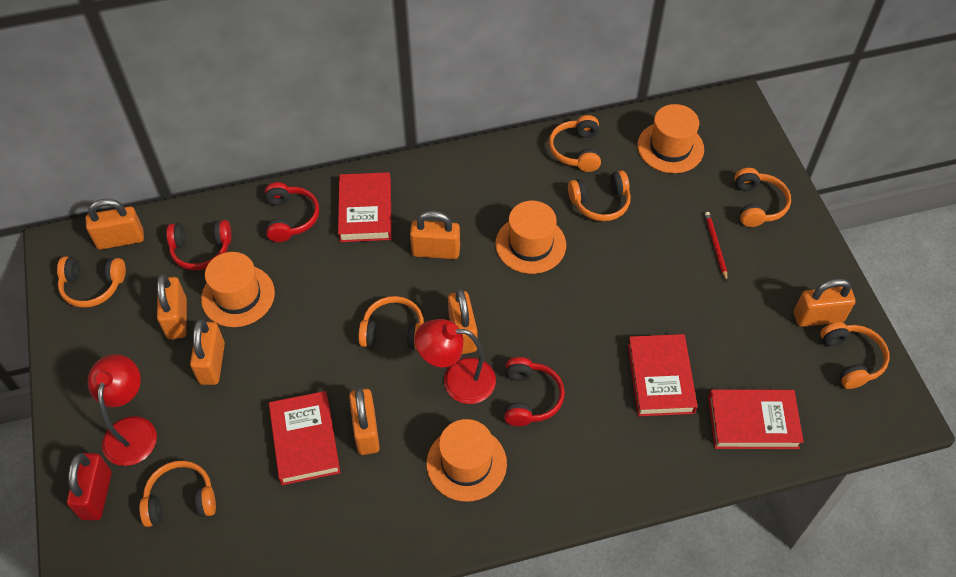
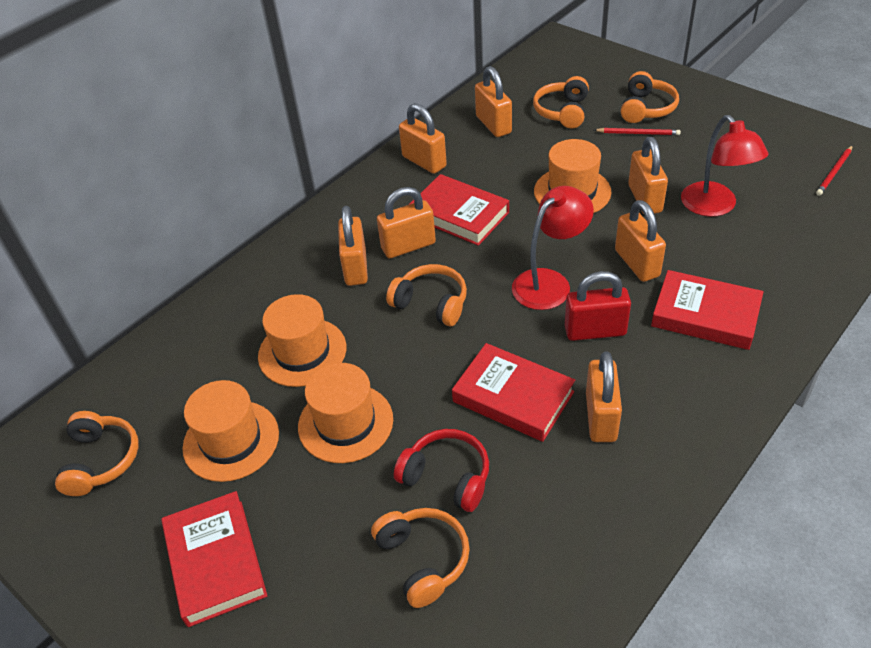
orange headphones: [57,256,126,308] [139,461,216,527] [358,296,424,349] [549,115,601,172] [568,170,631,221] [734,168,791,227] [820,322,890,389] = 7 -> [55,411,139,496] [371,508,470,608] [386,264,467,326] [533,76,589,128] [621,71,679,123] = 5
red headphones: [166,220,231,270] [265,182,319,242] [504,357,565,426] = 3 -> [394,429,489,512] = 1
red pencil: [705,212,728,281] = 1 -> [594,128,681,135] [816,145,853,196] = 2

